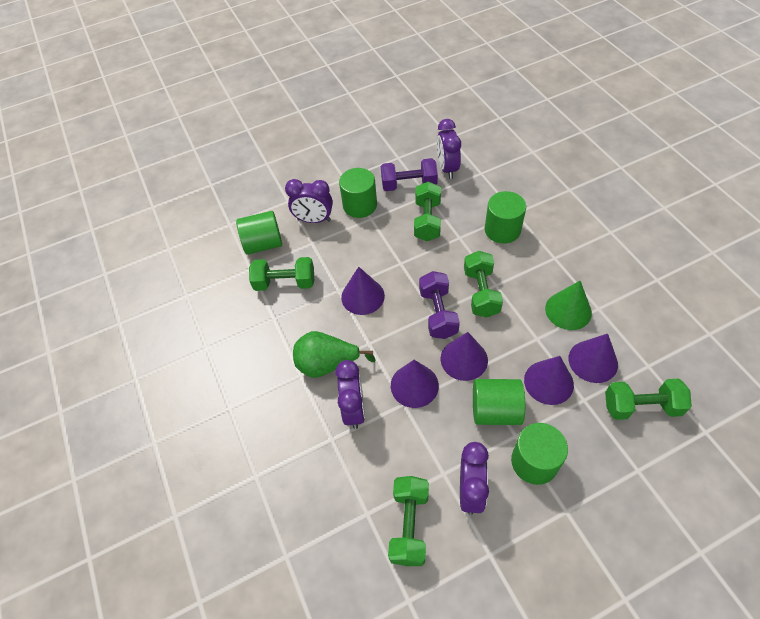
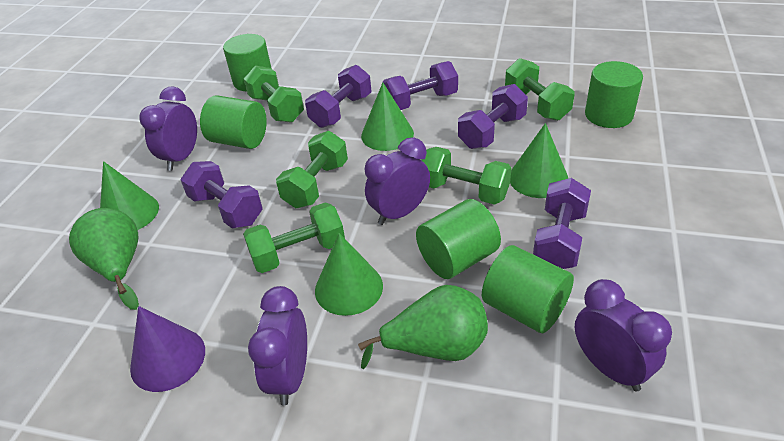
green cone: [545,281,592,330] = 1 -> [100,161,159,230] [315,233,383,316] [361,82,414,151] [510,123,569,198] = 4
green pear: [293,331,375,378] = 1 -> [69,208,139,310] [358,285,488,369] = 2
purple cone: [341,267,385,315] [391,360,439,408] [441,332,488,381] [524,356,574,405] [569,334,618,383] = 5 -> [130,306,205,392] = 1
purple dumbbell: [381,158,438,191] [419,271,460,339] = 2 -> [181,161,263,228] [305,65,371,128] [383,61,458,110] [458,84,528,149] [533,178,591,269] = 5

